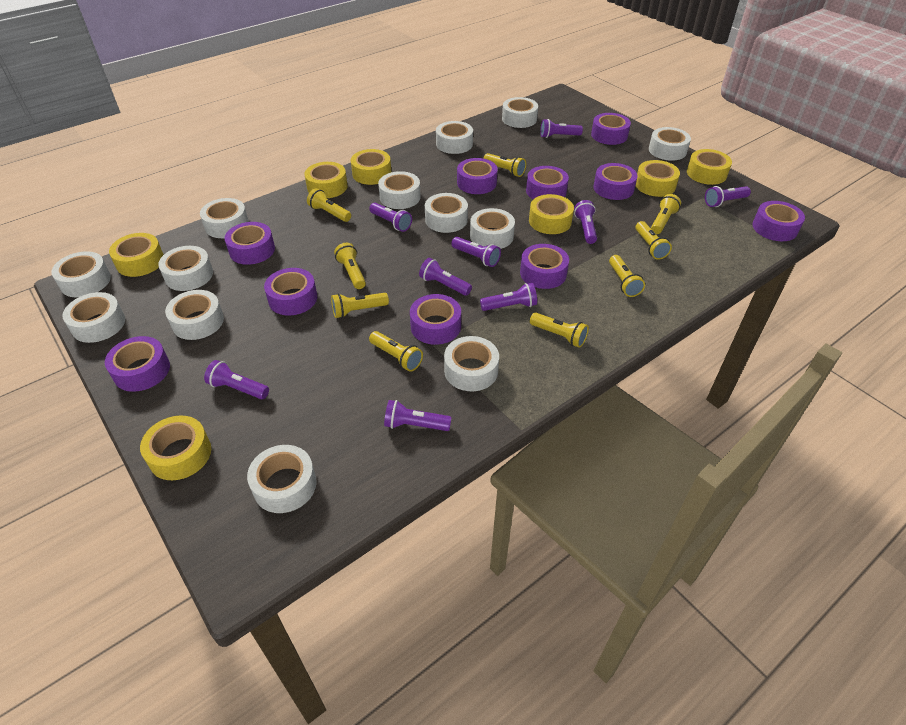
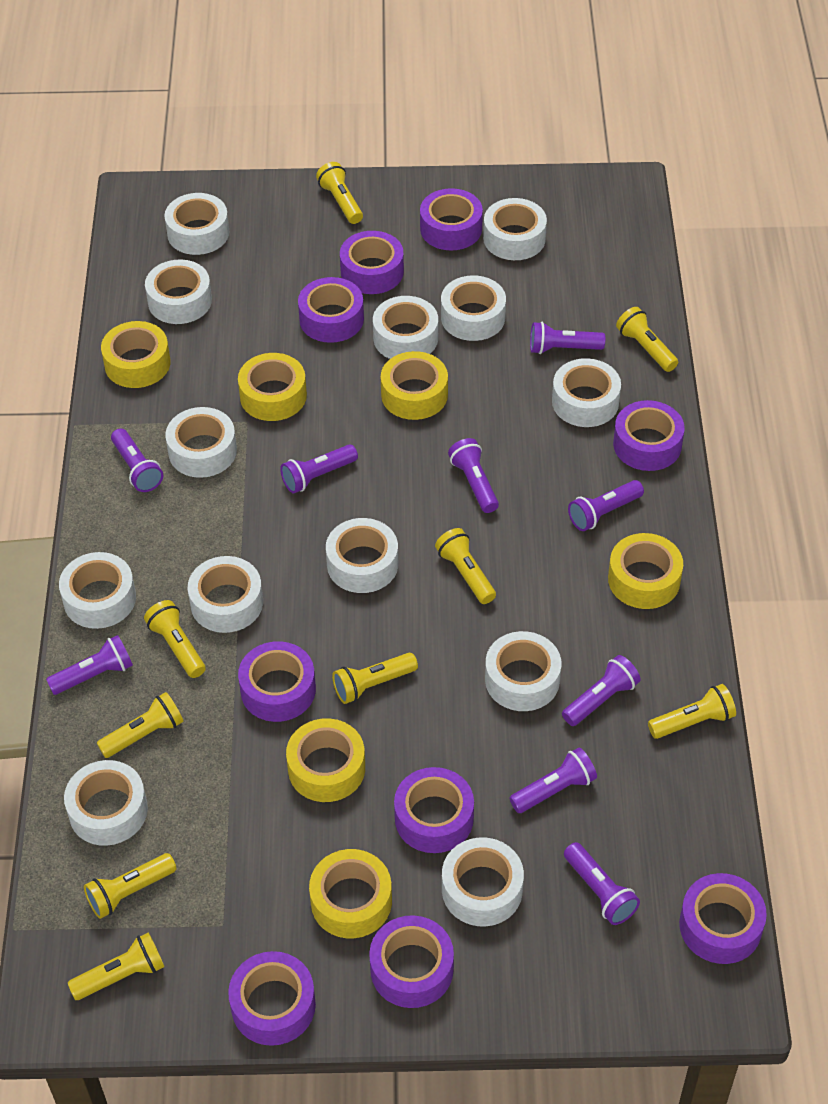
purple tape: [105,336,170,392] [225,222,275,265] [264,268,317,315] [410,294,461,345] [457,158,498,194] [520,244,569,289] [526,166,569,199] [591,113,631,145] [593,163,638,200] [752,201,805,241] = 10 -> [228,951,316,1046] [238,641,316,722] [298,277,364,343] [340,231,404,294] [369,915,454,1008] [394,767,474,853] [420,188,483,251] [613,400,685,471] [679,873,767,964] = 9
yellow tape: [109,233,164,277] [140,415,211,480] [304,162,347,198] [351,149,391,185] [529,194,574,234] [635,160,680,197] [687,149,732,185] = 7 -> [101,321,171,388] [238,353,307,421] [286,718,365,802] [309,849,392,938] [381,351,448,420] [608,533,683,609] = 6

